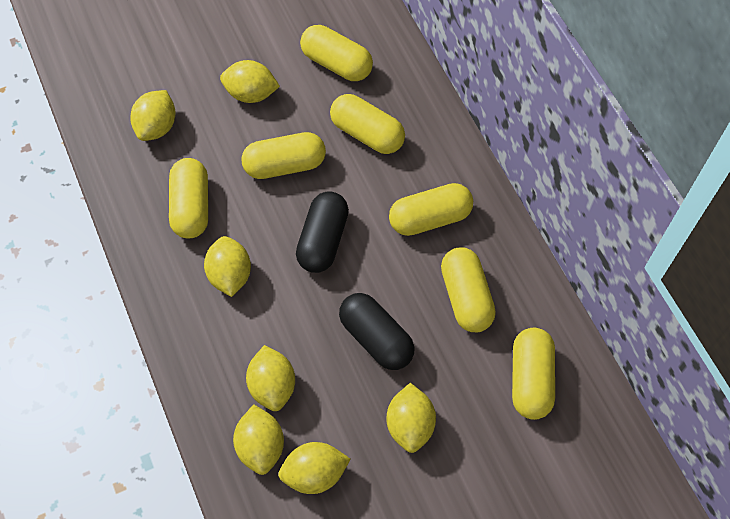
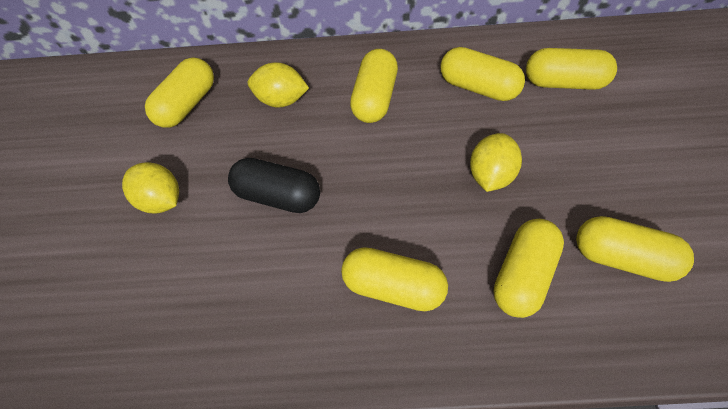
black capsule: [296,191,349,273] [339,293,415,370] = 2 -> [228,158,320,213] = 1
yellow lemon: [130,90,175,141] [204,236,251,297] [220,60,280,103] [233,405,284,475] [246,345,295,411] [278,442,351,494] [386,383,436,453] = 7 -> [122,162,179,214] [248,62,309,108] [470,133,522,192] = 3

